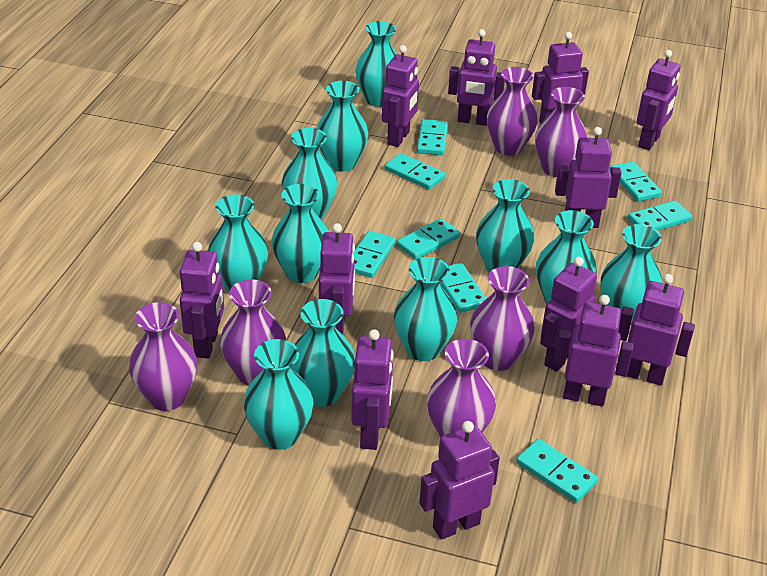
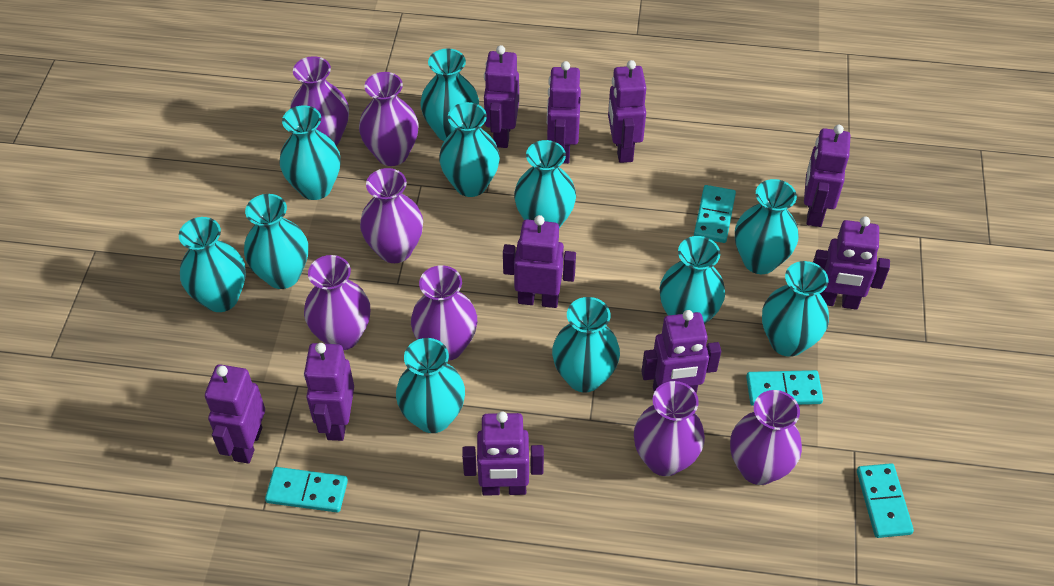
purple robot: [180,242,224,359] [319,223,355,335] [351,329,394,450] [382,45,419,147] [419,421,500,540] [448,29,505,126] [532,32,589,124] [540,257,597,372] [554,295,634,406] [555,127,621,228] [618,274,695,385] [637,50,681,150] = 12 -> [205,364,265,464] [304,343,354,441] [462,411,544,496] [484,45,519,148] [503,215,576,308] [547,61,581,164] [608,60,646,163] [641,310,721,394] [804,125,851,227] [813,216,890,310] = 10
purple vase: [129,302,197,411] [220,279,286,385] [427,339,496,438] [470,266,535,371] [487,67,538,156] [535,87,587,177] = 6 -> [290,56,349,146] [304,255,370,350] [359,72,418,166] [360,168,423,263] [411,265,477,361] [634,381,705,476] [730,390,802,485] = 7
turquoise domino: [353,231,396,278] [385,153,445,190] [397,219,460,260] [417,119,448,155] [440,263,487,313] [516,439,598,503] [610,161,662,202] [628,201,692,231] = 8 -> [265,467,348,512] [694,185,736,243] [746,370,823,406] [857,463,914,538] = 4

